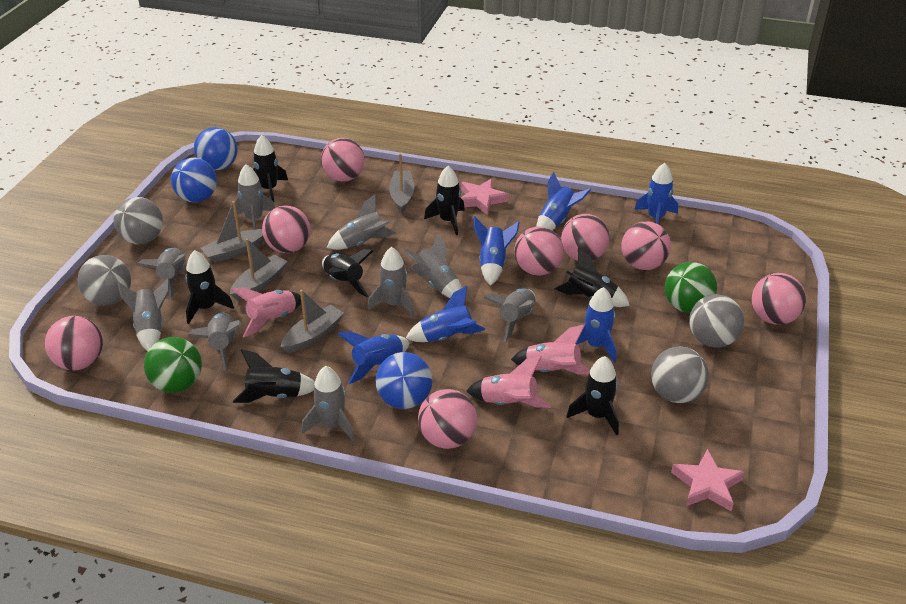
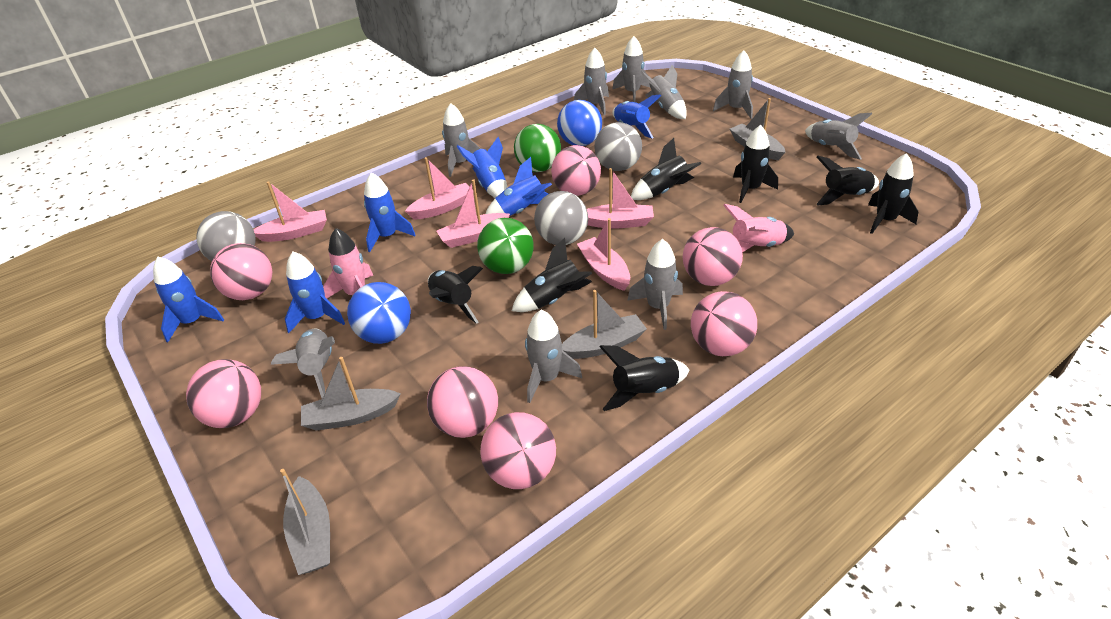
blue ball: [171,157,217,202] [194,127,238,171] [375,352,432,409] = 3 -> [347,282,411,344] [557,100,602,146] = 2
grey ball: [77,255,131,306] [114,197,163,244] [651,347,709,403] [689,294,744,348] = 4 -> [196,211,256,261] [534,191,588,245] [594,122,642,171] = 3
pink ball: [45,316,103,370] [262,206,310,253] [321,138,365,182] [418,389,477,449] [514,226,563,276] [561,214,609,261] [621,222,671,270] [752,273,806,325] = 8 -> [186,359,261,428] [210,243,272,300] [427,366,498,438] [480,412,556,489] [551,145,601,196] [683,227,743,286] [691,291,757,356] = 7
pink boat: none = 0 -> [254,181,327,242] [405,157,474,219] [437,179,510,248] [577,218,630,291] [587,168,654,229] = 5
pink rocket: [231,287,301,337] [466,356,551,408] [511,325,590,375] = 3 -> [323,228,373,298] [723,204,794,253] = 2
pink star: [461,179,509,215] [671,449,745,511] = 2 -> none = 0

